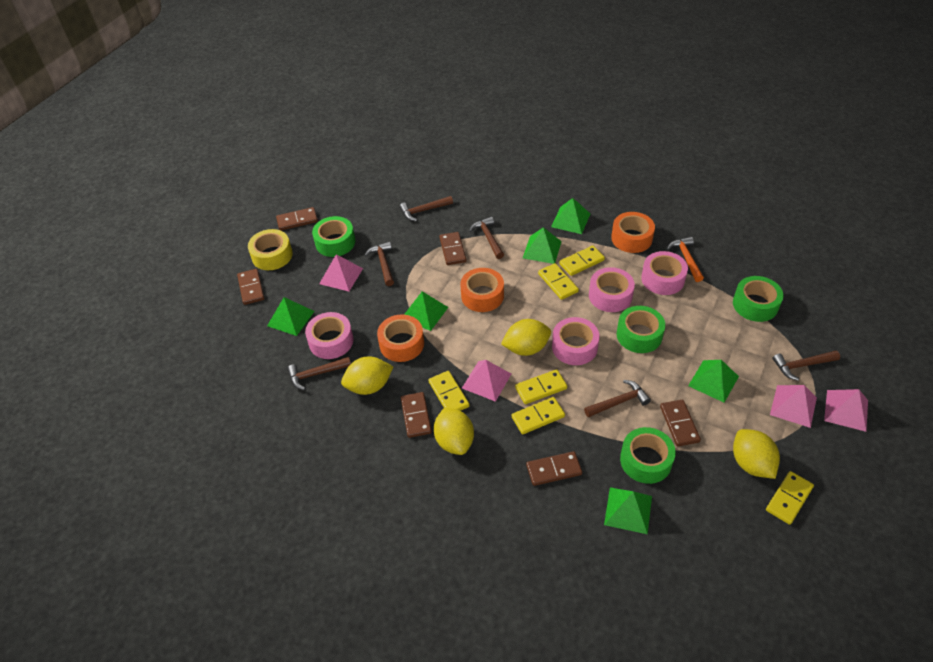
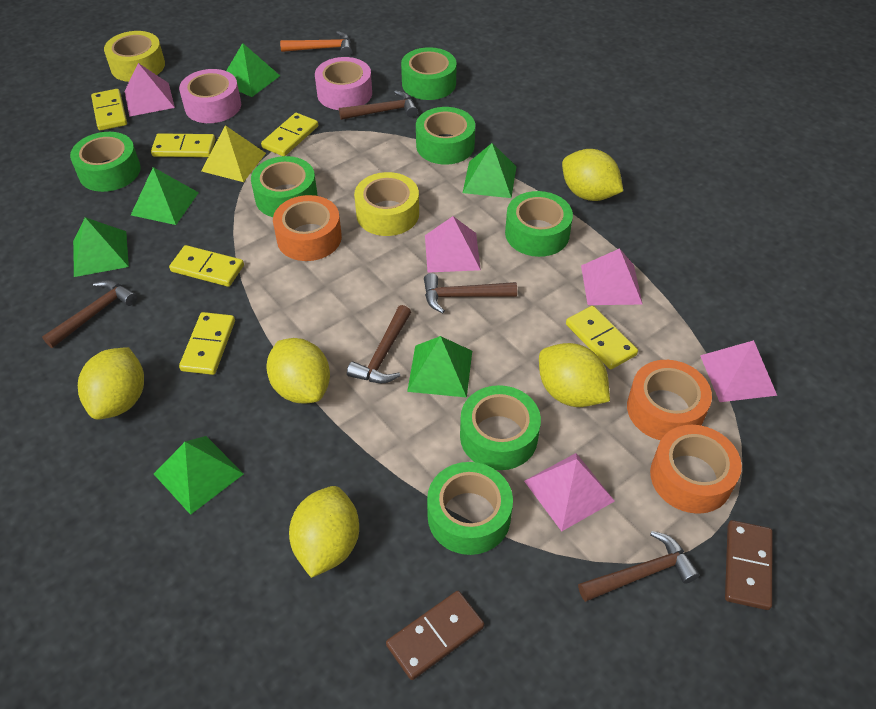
brown domino: [237,269,264,305] [276,207,318,231] [401,392,432,438] [439,232,466,265] [526,451,582,486] [660,400,701,446] = 6 -> [386,591,484,680] [725,520,772,610] = 2
brown hammer: [287,357,351,390] [365,241,394,286] [399,196,453,221] [469,217,504,259] [584,380,651,418] [773,351,840,381] = 6 -> [42,280,137,348] [339,90,418,120] [347,305,411,383] [424,273,517,313] [578,531,700,602] = 5
green tape: [312,216,355,257] [617,306,665,353] [620,427,676,484] [733,276,784,322] = 4 -> [70,132,141,192] [251,156,317,217] [401,47,457,100] [416,107,475,165] [427,462,513,555] [460,385,541,470] [505,191,573,257] = 7
pink pyramid: [319,254,363,292] [462,360,511,402] [770,385,817,428] [824,389,868,432] = 4 -> [125,63,175,117] [425,216,481,273] [524,453,615,531] [581,248,642,305] [700,340,777,402] = 5
pink tape: [305,312,354,359] [552,317,600,365] [589,267,635,312] [641,251,688,295] = 4 -> [179,69,241,123] [315,57,372,110] = 2
yellow lemon: [341,357,393,395] [434,408,474,455] [501,319,551,356] [733,429,780,479] = 4 -> [78,347,144,419] [267,338,330,403] [289,486,359,578] [539,343,610,407] [562,149,623,201] = 5
yellow pyramid: none = 0 -> [201,125,266,182] = 1
yellow tape: [248,229,293,270] = 1 -> [104,31,165,82] [354,172,419,236] = 2

